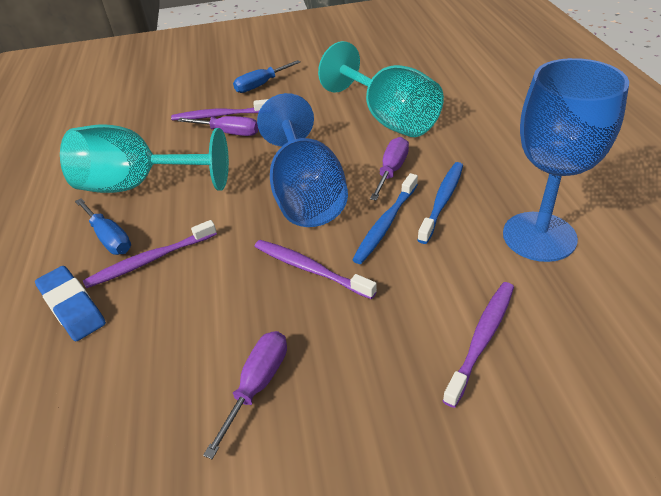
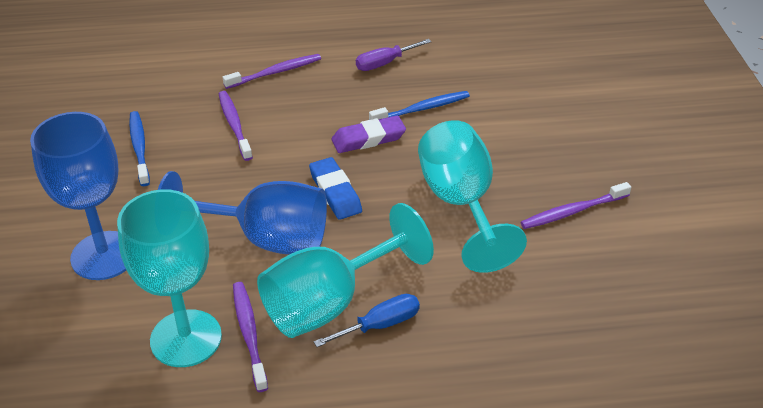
blue screwdriver: [75,198,131,255] [233,60,301,93] = 2 -> [314,294,420,347] = 1
purple eraser: none = 0 -> [332,116,406,153] = 1
purple screwdriver: [177,116,258,136] [203,331,287,459] [370,137,409,201] = 3 -> [356,39,432,71] = 1
turquoise goblet: [60,124,229,193] [318,41,444,137] = 2 -> [117,189,222,367] [257,203,434,338] [418,120,527,273] = 3

